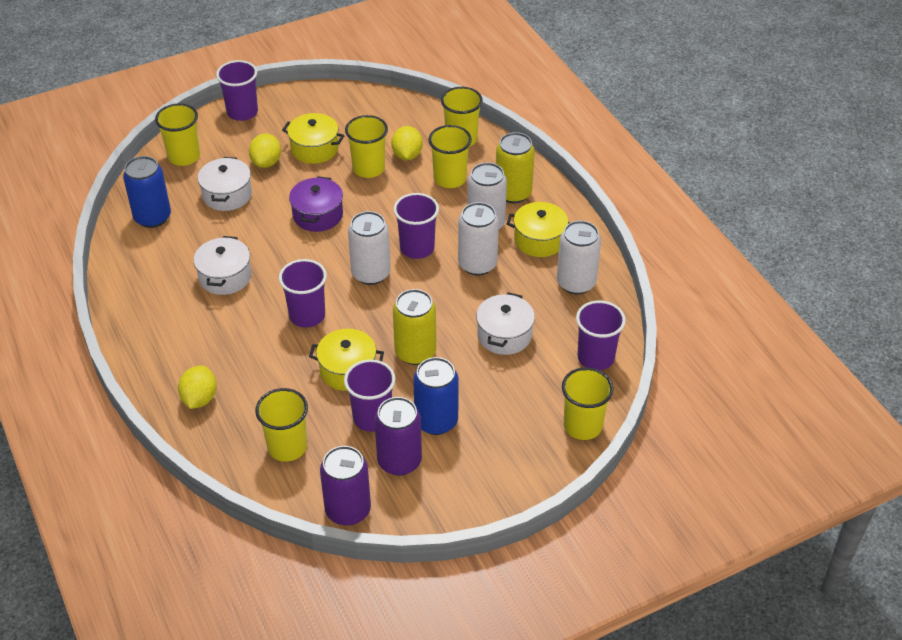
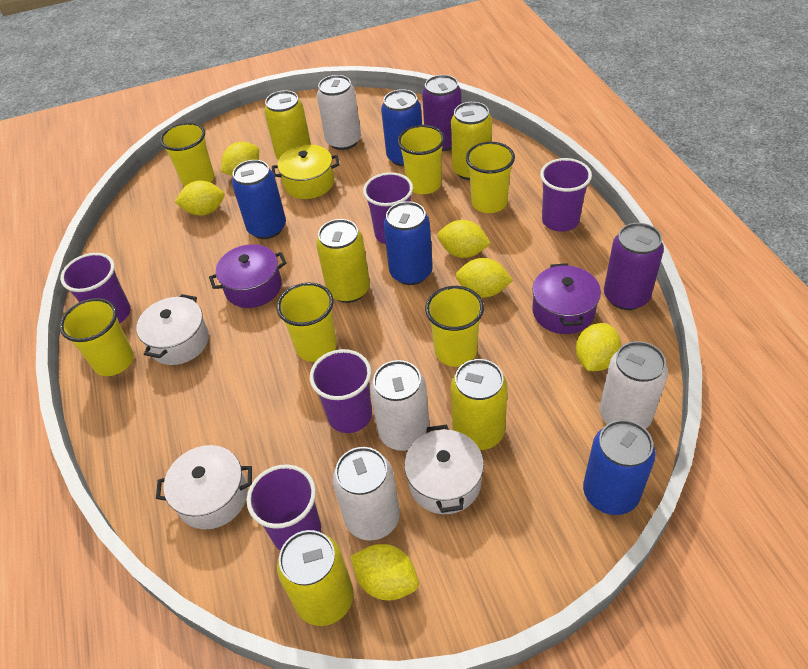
blue can: [123,156,171,228] [413,357,459,435] = 2 -> [232,160,286,239] [381,89,422,166] [383,201,433,285] [583,420,656,515] = 4
purple pot: [289,176,343,232] = 1 -> [209,244,287,308] [532,263,601,334] = 2
yellow can: [393,289,436,365] [496,132,535,203] = 2 -> [264,90,311,160] [277,530,354,626] [316,219,370,303] [451,102,492,180] [451,359,508,450] = 5
yellow lemon: [178,365,217,409] [249,133,281,168] [391,126,423,160] = 3 -> [175,181,225,216] [221,142,259,176] [351,544,419,601] [438,220,491,258] [456,258,513,298] [576,323,621,371] = 6
yellow pot: [282,113,345,164] [309,329,384,391] [507,202,570,257] = 3 -> [272,145,340,199] = 1

